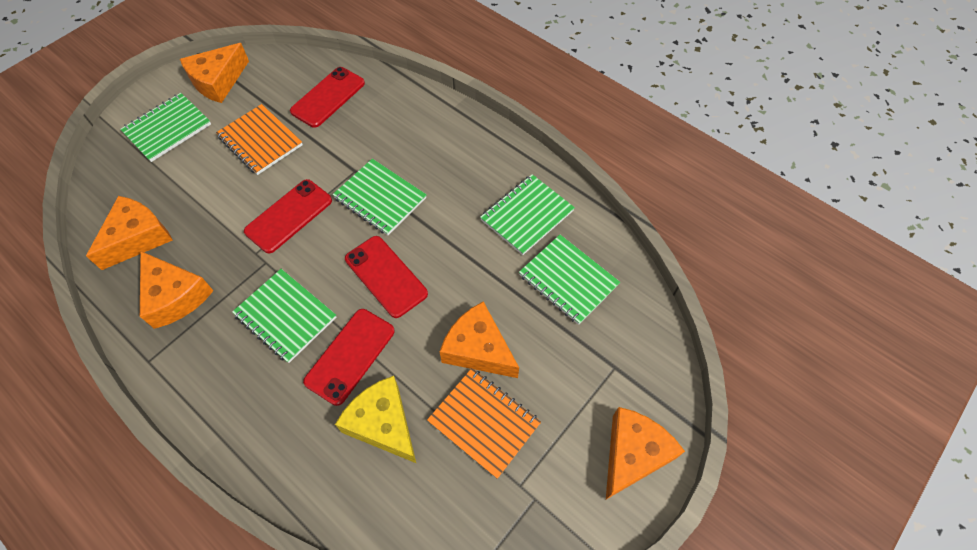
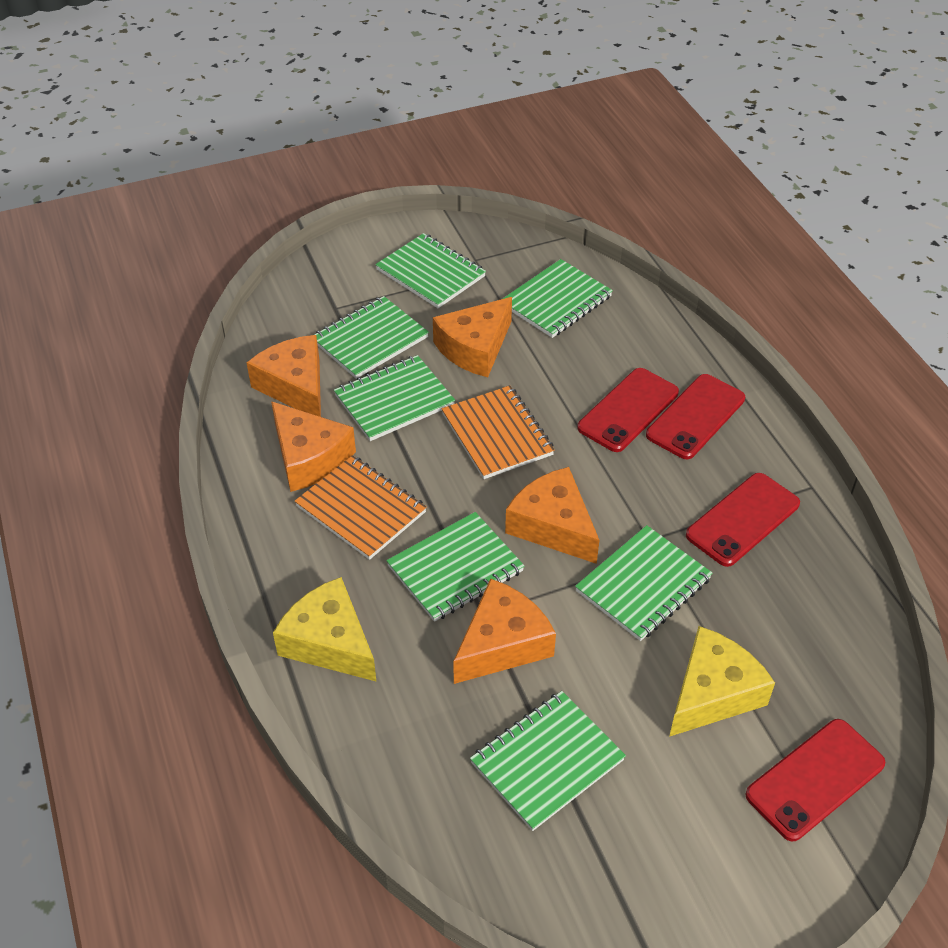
green notebook: [120,93,211,162] [232,269,337,363] [332,159,426,235] [480,174,575,255] [519,235,620,325] = 5 -> [314,296,429,379] [334,355,455,441] [375,233,486,308] [386,512,524,622] [470,691,626,831] [502,259,613,338] [575,525,712,641] = 7
yellow cheese: [335,376,416,463] = 1 -> [273,577,376,681] [669,626,775,737] = 2

